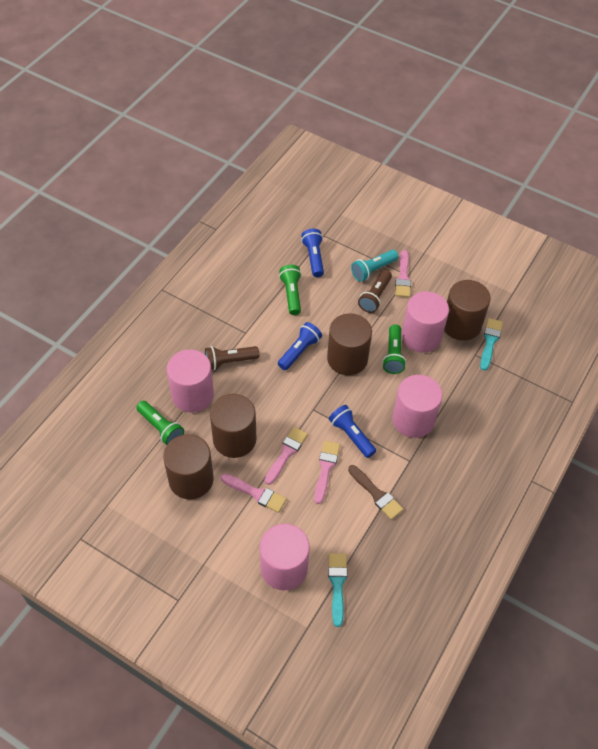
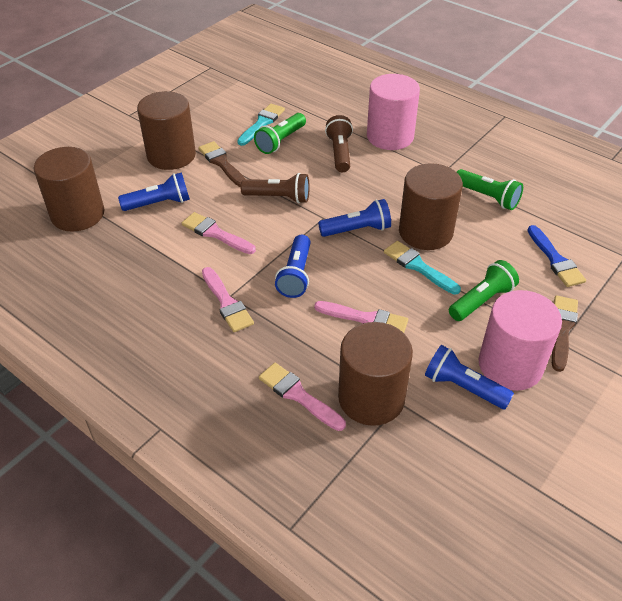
blue brush: none = 0 -> [527,225,586,287] = 1
blue flashlight: [278,322,322,370] [301,229,324,277] [329,405,376,458] = 3 -> [118,172,190,211] [275,235,311,298] [318,199,391,237] [425,345,514,409] = 4
brown brush: [348,465,403,520] = 1 -> [198,141,245,187] [552,295,578,372] = 2
pink cylinder: [167,349,214,412] [260,524,310,590] [392,375,443,438] [402,291,449,353] = 4 -> [367,74,420,150] [479,290,562,391] = 2
turquoise flashlight: [351,250,398,282] = 1 -> none = 0

